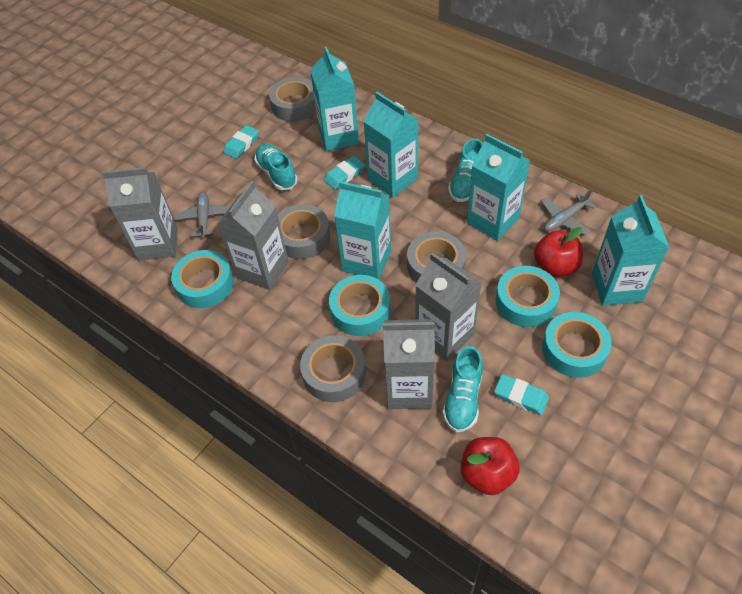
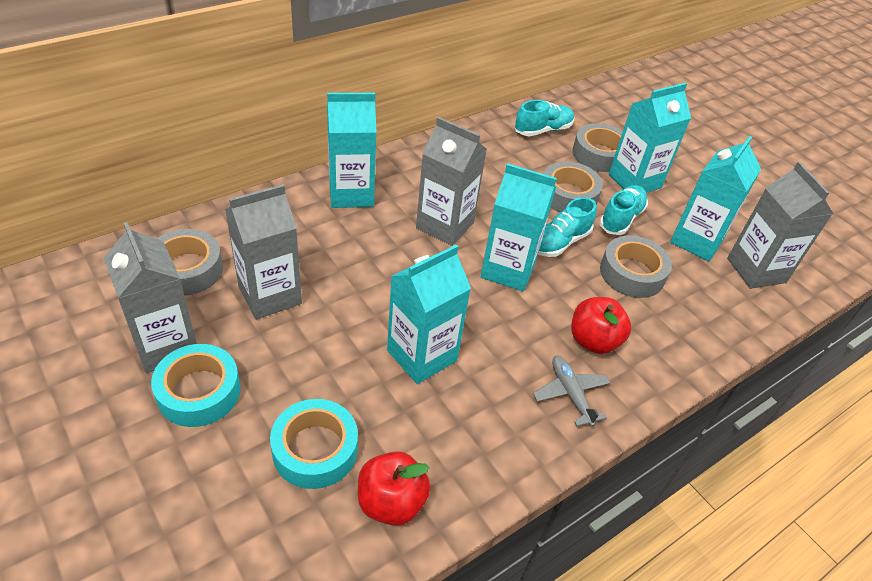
grey plane: [174,192,230,238] [541,190,596,235] = 2 -> [533,356,610,427] = 1
turquoise eraser: [223,125,259,159] [324,156,365,190] [494,374,549,415] = 3 -> none = 0
turquoise tape: [171,250,234,308] [329,275,390,336] [496,266,560,327] [542,312,612,378] = 4 -> [151,344,241,427] [270,399,358,489] = 2

